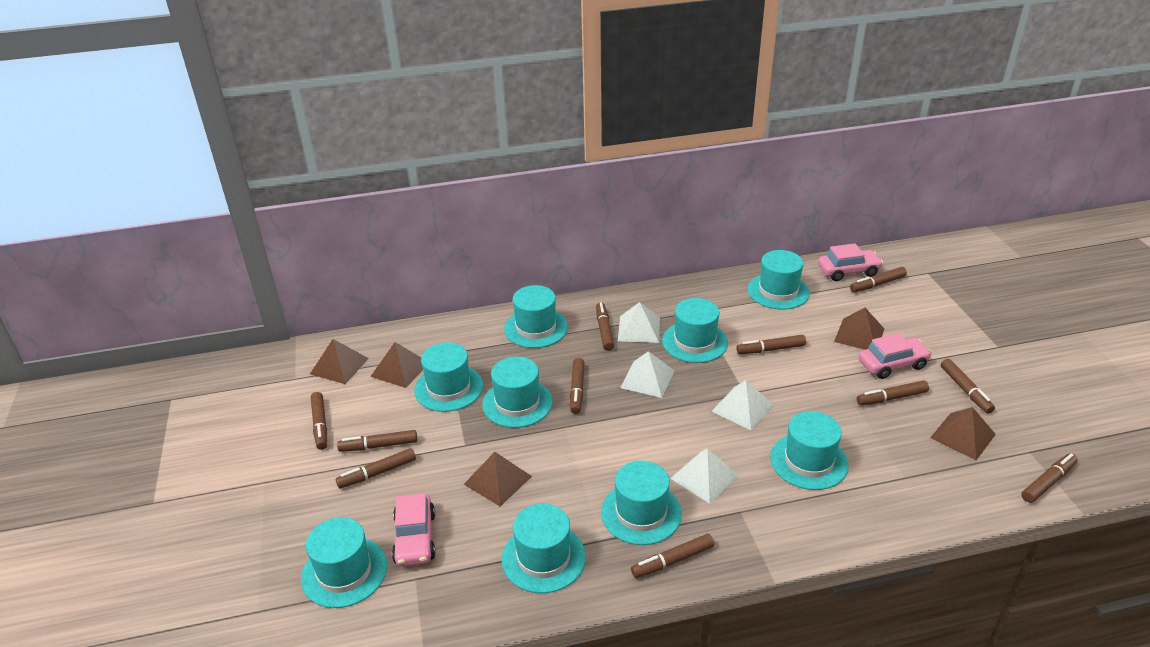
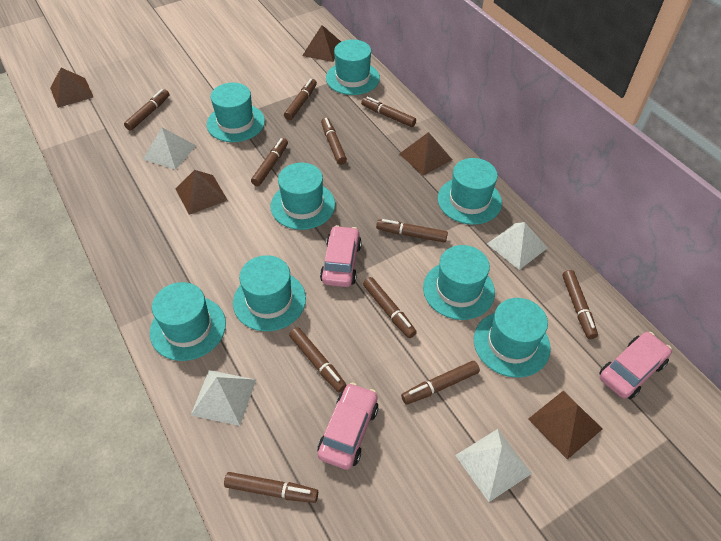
turquoise hat: [301,517,387,608] [414,342,483,412] [482,357,553,428] [502,504,586,593] [504,285,568,348] [601,461,682,545] [662,298,728,363] [747,250,810,310] [770,411,849,490] = 9 -> [150,282,226,361] [207,82,265,142] [233,255,306,331] [271,163,335,230] [326,40,380,95] [423,245,495,320] [438,158,502,225] [474,298,551,378] = 8

